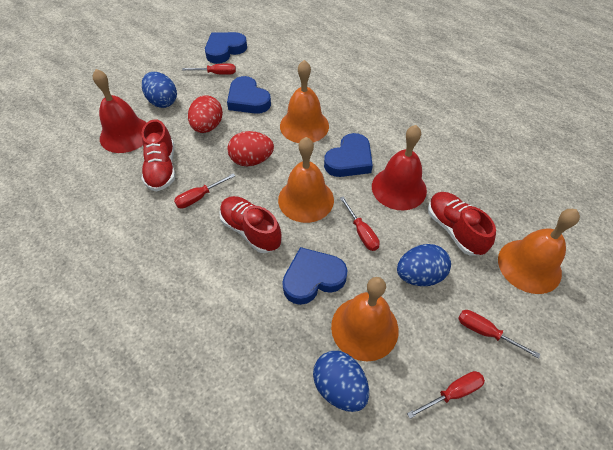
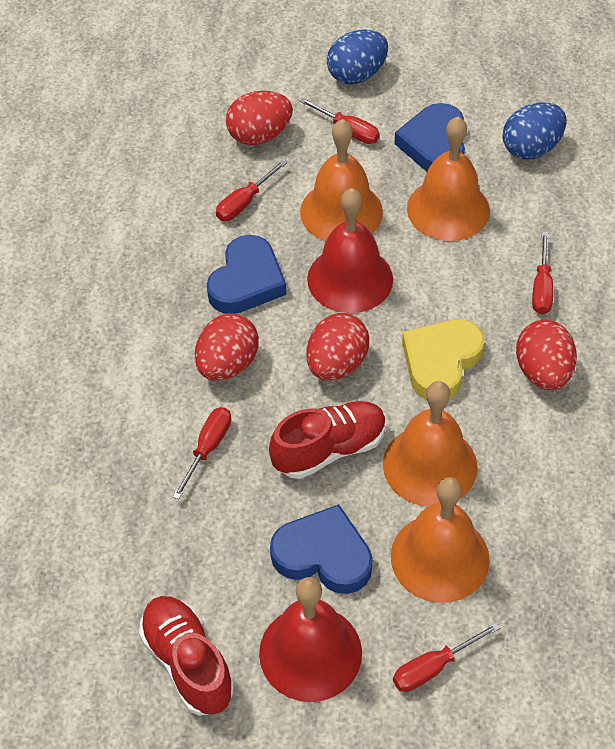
blue egg: [142,72,177,108] [313,351,369,412] [397,244,451,286] = 3 -> [327,29,388,84] [503,102,567,160] = 2
blue heart: [205,32,247,64] [227,76,271,114] [282,247,347,305] [324,133,373,177] = 4 -> [207,235,287,314] [270,504,373,594] [394,103,465,171] = 3
red egg: [188,95,223,133] [227,131,274,166] = 2 -> [195,313,259,381] [226,91,293,145] [306,313,369,380] [516,320,577,390] = 4
red shoe: [142,119,175,191] [219,196,282,253] [428,192,496,256] = 3 -> [139,596,234,716] [269,401,386,479] = 2
yellow heart: none = 0 -> [402,319,485,400] = 1

